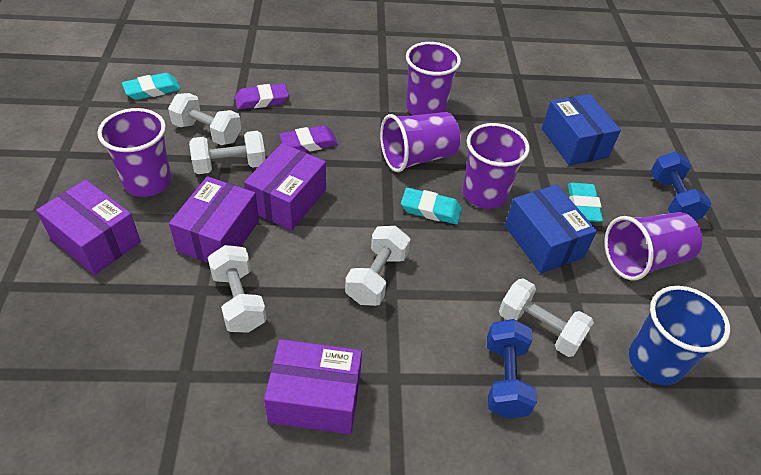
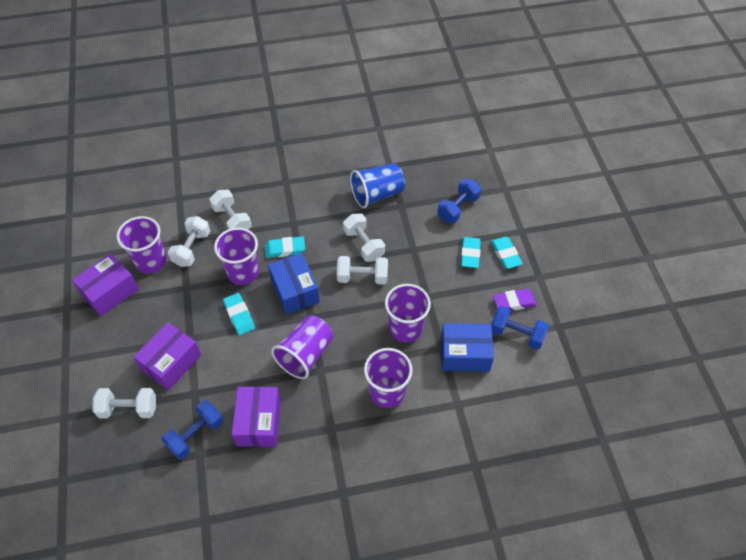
blue dumbbell: [487,319,537,419] [650,152,712,220] = 2 -> [161,400,223,460] [437,179,481,223] [491,306,549,349] = 3
purple box: [36,179,141,275] [169,176,259,263] [244,143,326,231] [264,339,362,434] = 4 -> [72,253,139,316] [133,322,201,390] [231,387,281,447] = 3
purple eraser: [235,83,289,110] [279,126,338,152] = 2 -> [493,289,537,311] = 1
turquoise eraser: [122,73,181,100] [401,188,462,224] [568,183,603,222] = 3 -> [223,293,255,335] [265,236,305,258] [461,237,481,268] [491,237,523,269] = 4

